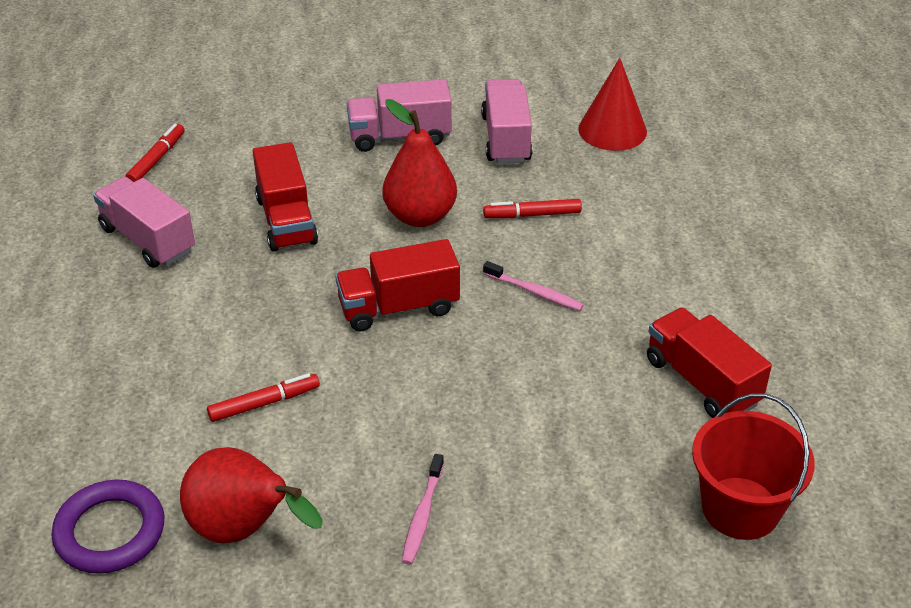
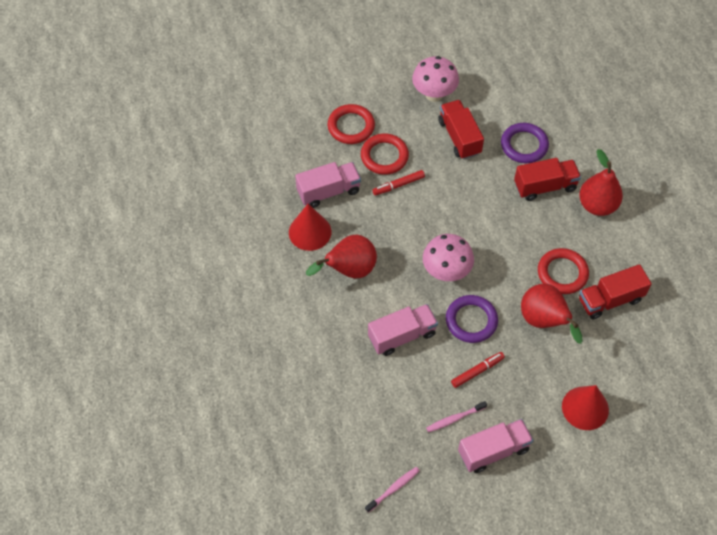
pink mushroom: none = 0 -> [412,56,459,102] [423,234,474,281] = 2
purple ring: [51,479,165,574] = 1 -> [446,295,498,343] [501,123,549,163] = 2
red bucket: [692,393,815,540] = 1 -> none = 0
red cone: [578,58,647,151] = 1 -> [289,204,331,251] [562,385,609,430] = 2
red marker: [125,123,185,182] [207,373,320,422] [483,199,582,218] = 3 -> [373,170,425,195] [451,352,505,388] = 2
red pear: [180,447,322,544] [383,99,457,227] = 2 -> [306,235,377,278] [521,284,583,344] [579,149,623,216] = 3
red ring: none = 0 -> [328,104,375,144] [361,133,409,175] [538,248,589,294] = 3

